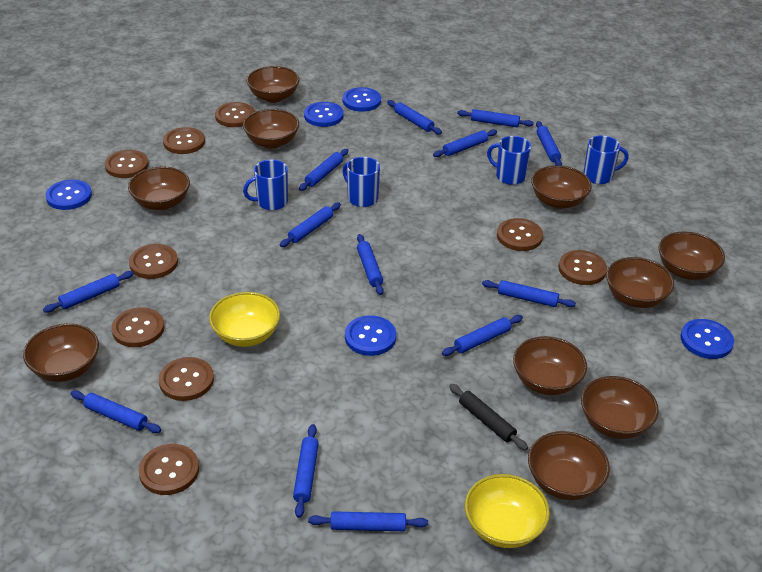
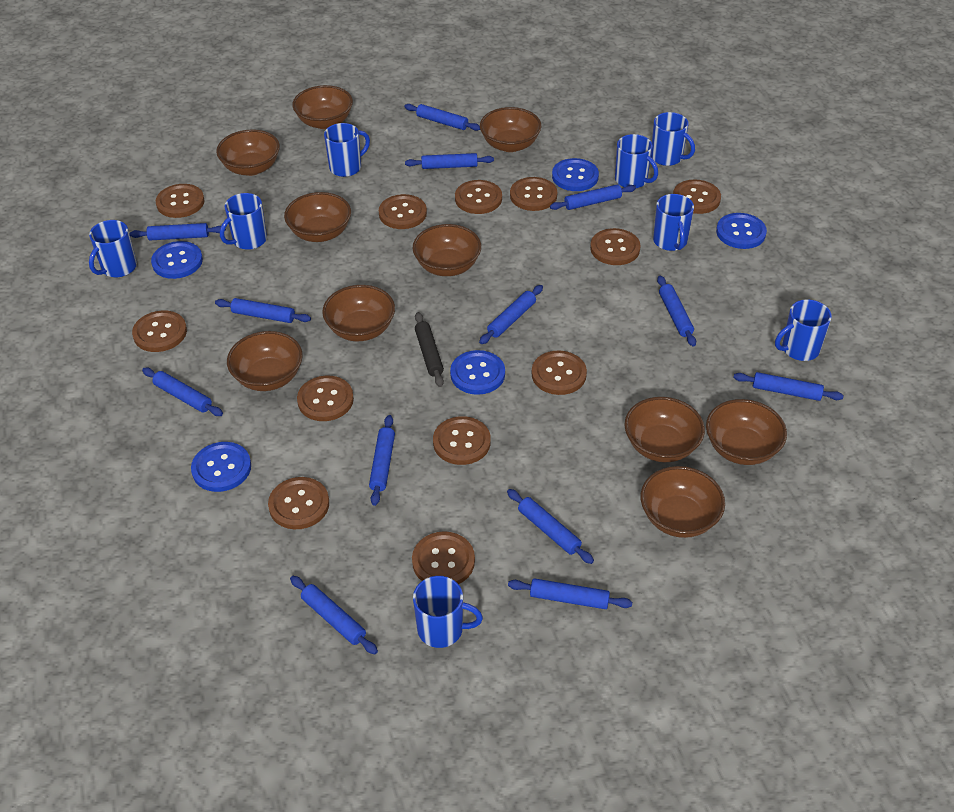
blue mug: [243,160,288,210] [343,157,380,207] [487,136,531,185] [583,136,629,184] = 4 -> [89,220,137,277] [220,193,267,250] [324,123,370,177] [413,576,483,648] [615,134,658,188] [651,112,695,166] [653,194,694,251] [775,299,832,361] = 8
brown button: [105,150,149,178] [111,307,165,347] [129,244,178,279] [138,444,199,495] [159,357,214,401] [163,127,205,154] [215,102,255,127] [497,218,543,251] [558,250,607,285] = 9 -> [132,310,187,352] [156,184,205,218] [268,477,329,529] [297,376,354,421] [379,194,427,229] [412,531,475,584] [433,416,491,465] [455,180,502,214] [510,177,557,211] [532,351,587,395] [590,228,641,265] [673,180,721,214] = 12
yellow bowl: [209,292,280,347] [465,474,550,548] = 2 -> none = 0

